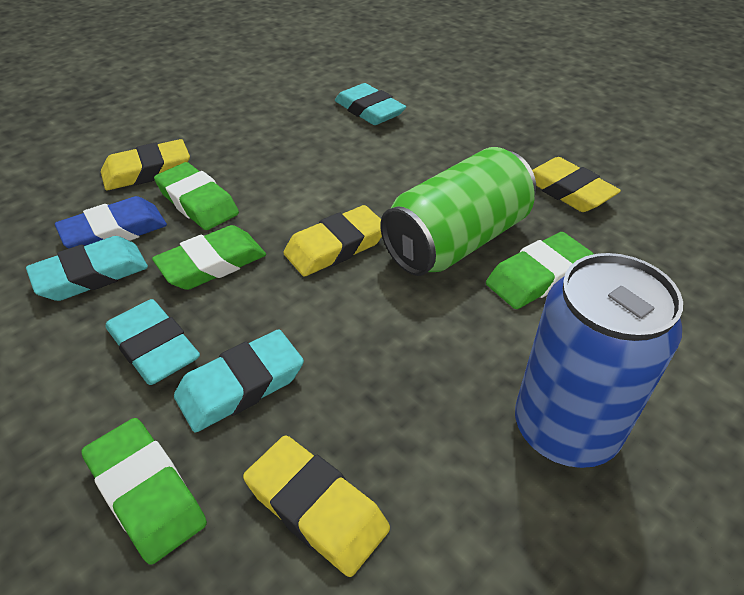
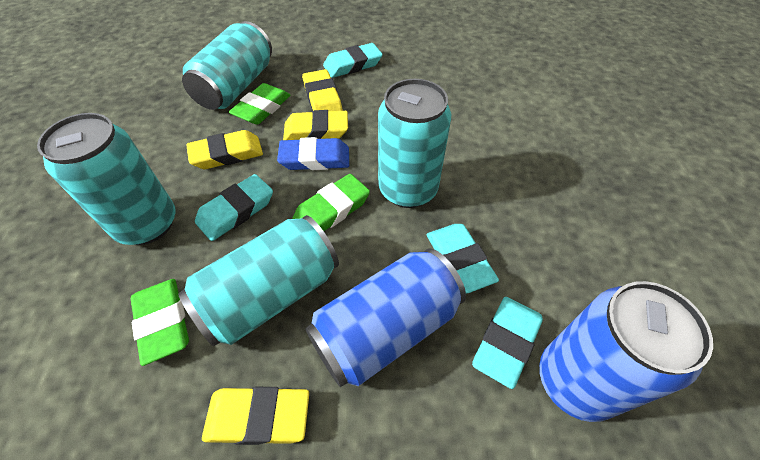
blue can: [515,253,683,468] = 1 -> [305,248,466,387] [539,281,713,422] = 2
green can: [381,147,536,276] = 1 -> none = 0
green eraser: [81,418,207,565] [152,225,266,290] [154,162,239,230] [486,232,593,309] = 4 -> [131,279,189,366] [229,83,291,125] [292,174,370,231] = 3
turquoise can: none = 0 -> [37,113,176,245] [178,215,339,346] [182,21,272,110] [378,79,451,208] = 4

